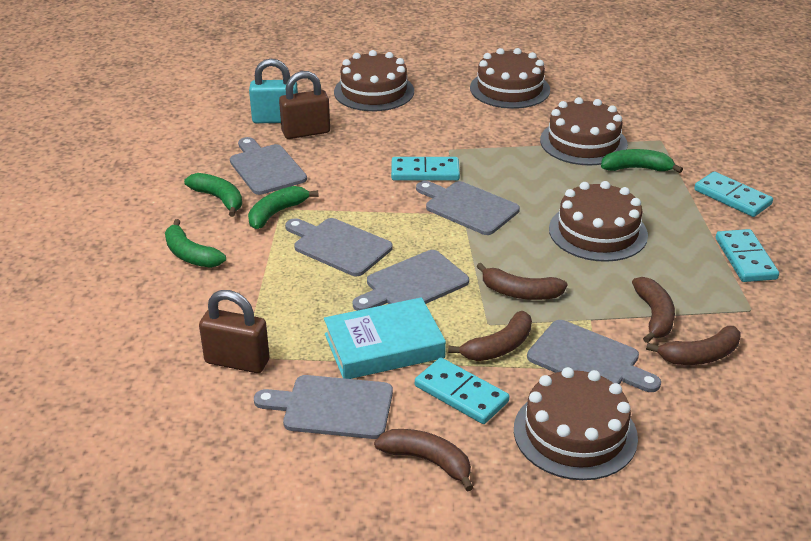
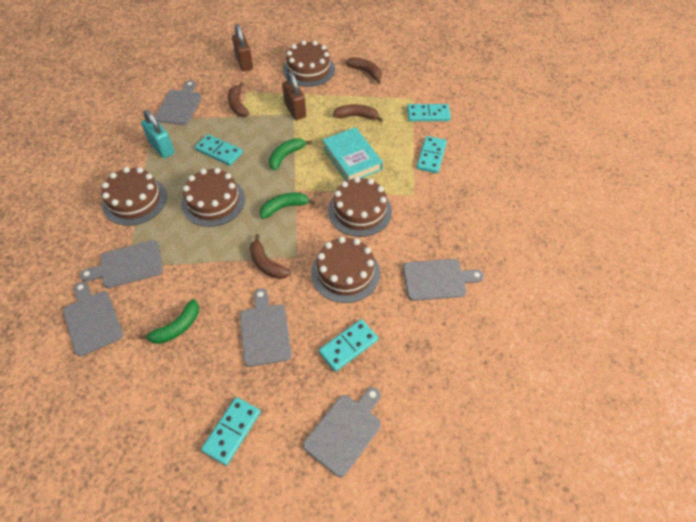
brown banana: [374,429,474,491] [448,311,532,361] [476,263,568,300] [632,277,675,343] [646,326,741,365] = 5 -> [228,82,249,117] [250,234,291,279] [333,104,383,122] [345,57,382,84] = 4
green banana: [165,219,226,268] [184,173,242,217] [248,186,319,229] [601,149,683,173] = 4 -> [139,299,199,344] [260,192,315,219] [269,138,312,170] = 3
turquoise domino: [391,157,460,181] [415,358,510,424] [694,172,773,217] [716,229,779,282] = 4 -> [195,134,243,166] [201,397,261,466] [319,319,378,372] [407,104,451,121] [416,136,447,173] = 5

